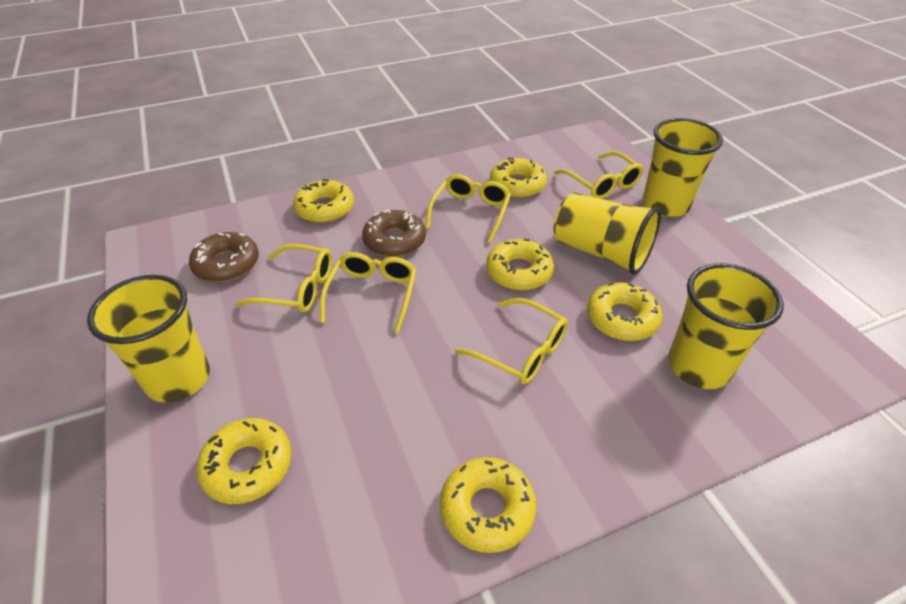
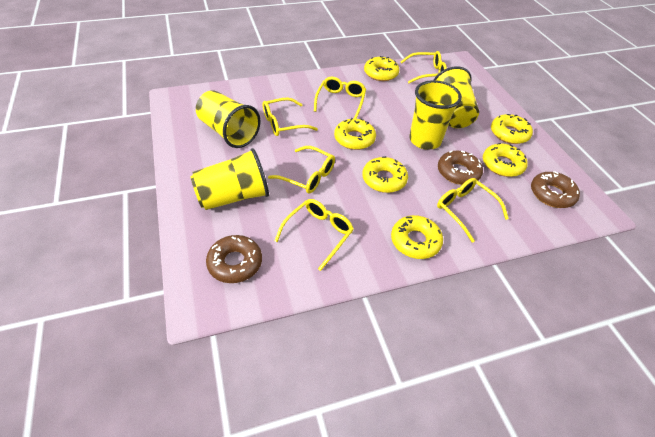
brown donut: [189,232,259,282] [362,209,426,257] = 2 -> [206,235,262,283] [438,151,483,185] [531,171,580,208] = 3
yellow glasses: [236,244,332,313] [320,252,416,333] [425,174,511,243] [455,298,568,384] [554,151,643,199] = 5 -> [263,98,318,136] [268,146,335,193] [275,199,354,271] [314,77,366,119] [401,51,447,83] [437,178,509,243] = 6

